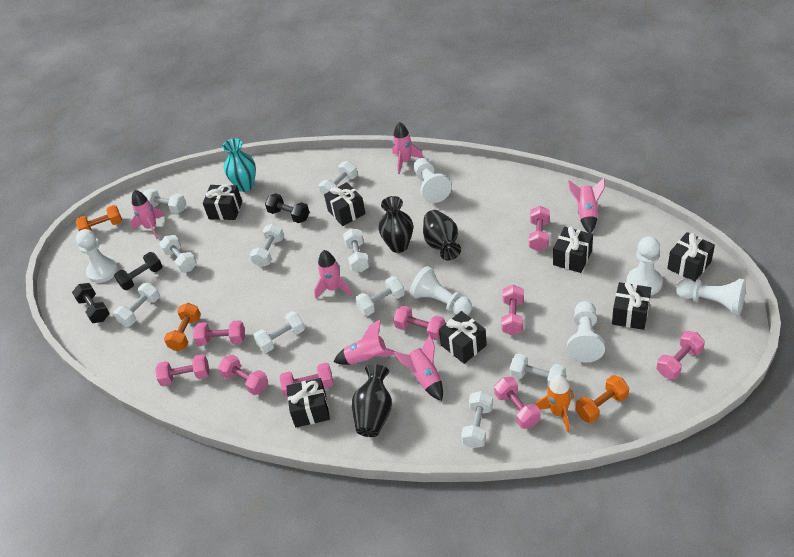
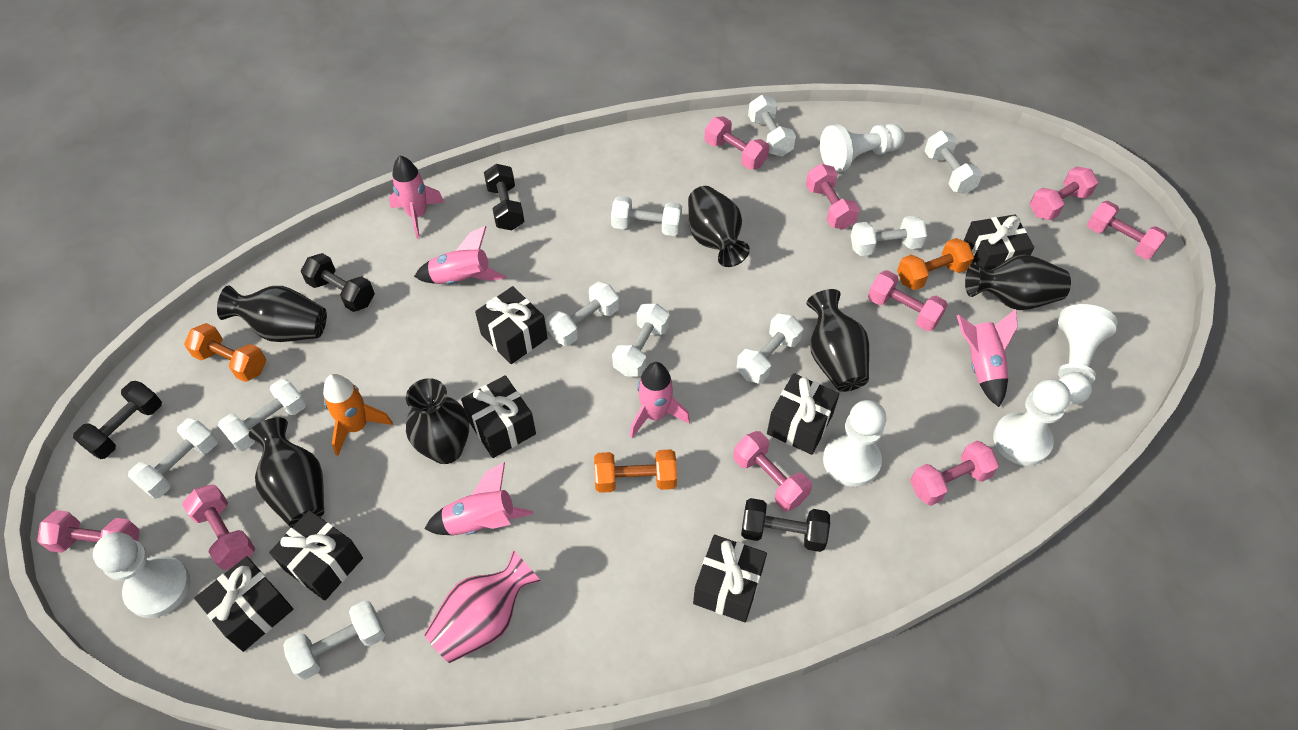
black dumbbell: [72,283,109,323] [114,252,163,290] [265,193,310,223] = 3 -> [73,381,162,459] [301,253,375,312] [484,164,525,230] [741,498,830,552] = 4
black vase: [352,364,392,437] [378,196,413,253] [423,210,461,260] = 3 -> [217,285,327,342] [249,418,324,528] [406,378,469,464] [688,186,750,267] [806,289,869,392] [965,255,1071,310] = 6
pink rocket: [131,190,164,239] [314,250,352,299] [334,319,396,365] [392,122,423,174] [394,334,443,401] [568,178,605,233] = 6 -> [389,156,445,239] [414,226,506,284] [425,462,533,535] [630,362,690,438] [957,309,1018,407] = 5
pink vase: none = 0 -> [424,550,541,663] = 1
turquoise vase: [222,138,256,192] = 1 -> none = 0
white pawn: [76,229,118,283] [410,266,472,315] [413,158,452,203] [567,301,605,363] [626,237,663,296] [675,278,746,316] = 6 -> [93,532,190,618] [820,124,905,173] [823,400,886,487] [993,379,1071,466] [1058,304,1118,404] = 5

